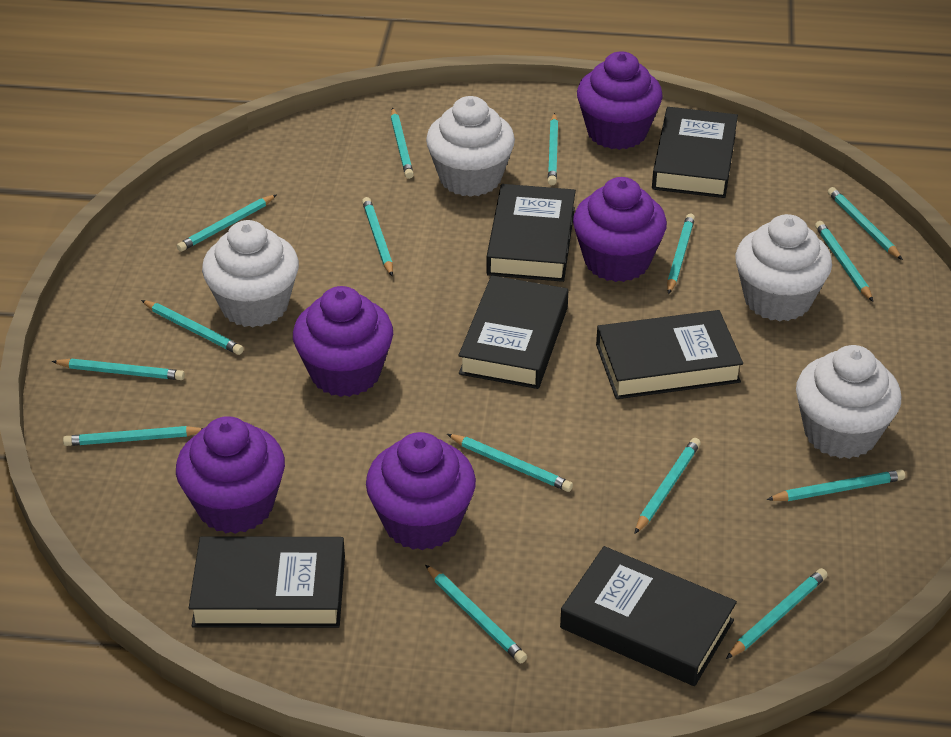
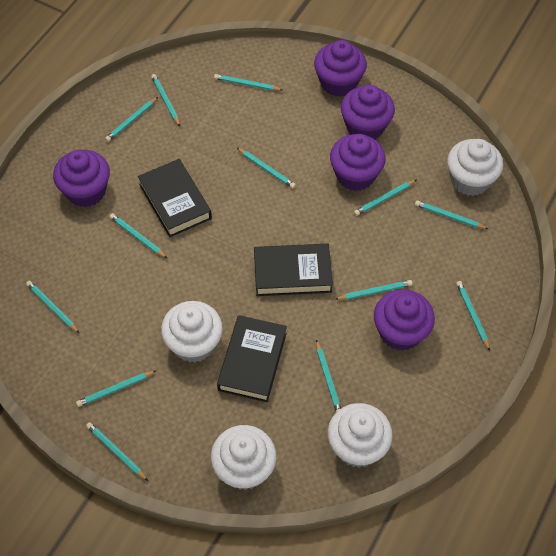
black book: [189,536,345,628] [458,275,568,389] [486,184,576,282] [560,546,737,686] [596,310,743,399] [652,107,738,198] = 6 -> [138,159,212,237] [217,315,287,402] [254,244,333,296] = 3
turquoise pencil: [52,359,185,380] [63,426,203,446] [141,300,244,355] [177,195,277,252] [362,197,393,276] [391,108,414,179] [425,565,527,664] [447,434,573,492] [548,113,558,185] [635,438,701,534] [667,214,695,294] [726,568,827,659] [766,470,905,501] [815,221,873,302] [828,187,903,260] = 15 -> [26,281,79,333] [76,371,156,407] [86,422,148,481] [105,97,158,142] [110,213,167,258] [151,74,180,126] [214,74,283,91] [237,148,296,188] [316,340,341,412] [335,280,413,300] [354,180,416,216] [415,200,488,229] [456,281,490,351] = 13

